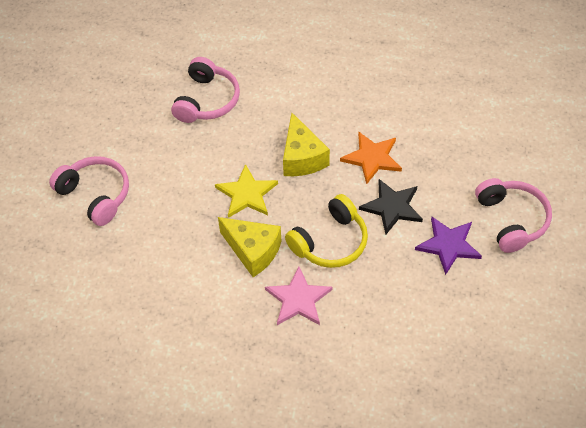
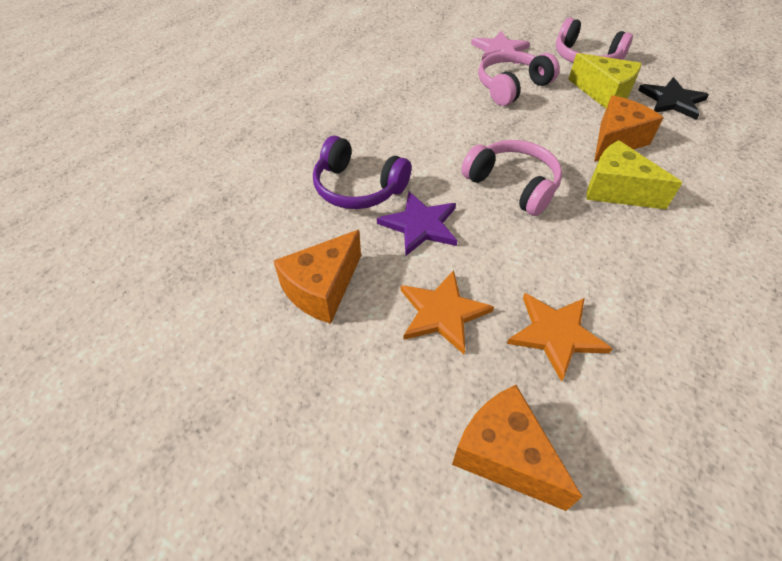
orange cheese: none = 0 -> [273,230,361,324] [452,385,582,511] [594,96,664,162] = 3
orange star: [340,132,402,184] = 1 -> [401,270,494,354] [507,293,613,382] = 2
purple headphones: none = 0 -> [313,136,411,209] = 1
yellow headphones: [285,194,368,268] = 1 -> none = 0
yellow star: [215,164,278,218] = 1 -> none = 0

